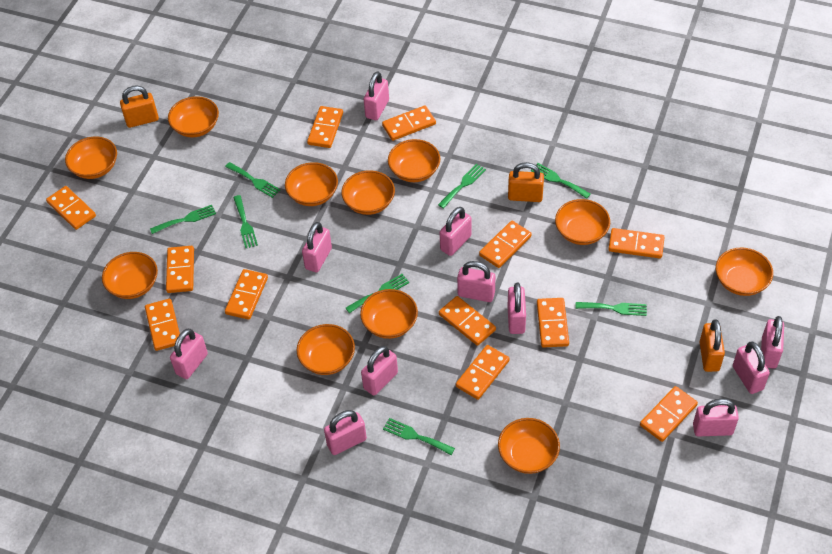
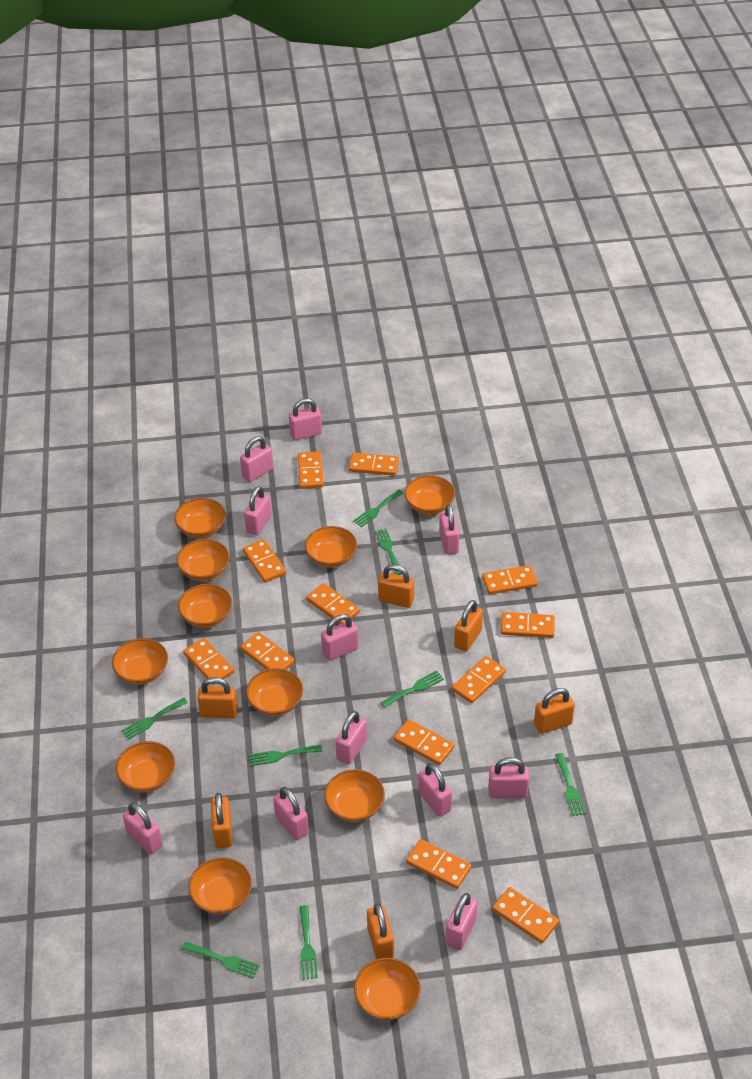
orange padlock: [120,85,159,128] [508,162,544,202] [700,320,725,372] = 3 -> [197,677,238,718] [211,793,233,848] [367,903,394,959] [378,564,414,608] [454,600,483,652] [534,688,575,734] = 6

